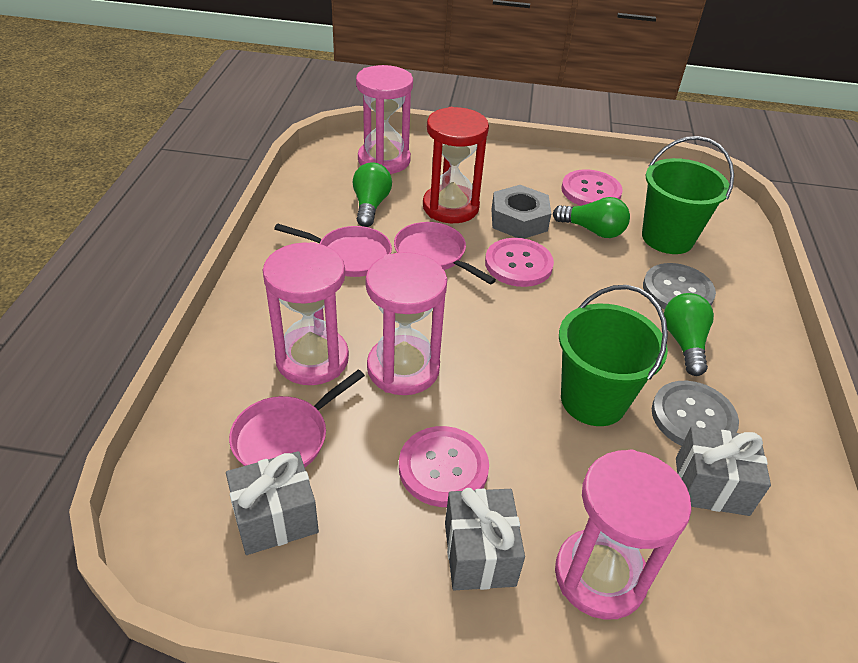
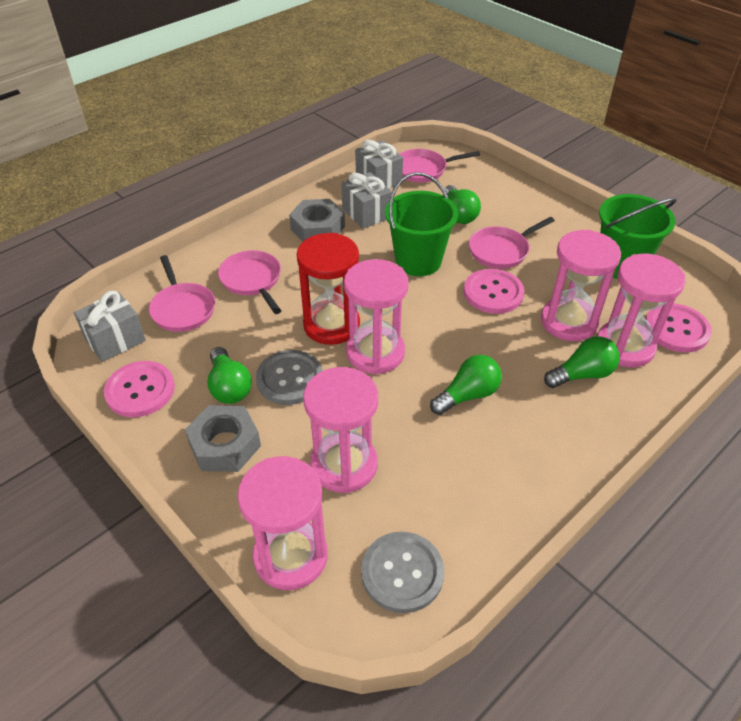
green light bulb: [353,162,392,227] [553,197,630,238] [664,293,714,376] = 3 -> [207,347,252,404] [430,355,502,415] [444,185,481,224] [544,336,620,388] = 4
grey nut: [491,185,551,239] = 1 -> [185,405,261,472] [289,199,345,241] = 2
pink hourglass: [263,242,349,385] [356,65,413,174] [366,252,447,395] [555,449,691,620] = 4 -> [237,456,328,590] [303,367,378,493] [344,259,409,375] [541,230,621,341] [597,254,686,368] = 5
pink pan: [229,369,365,467] [274,223,392,277] [394,222,496,285] = 3 -> [149,255,215,332] [218,250,281,314] [400,149,480,183] [469,217,555,269] = 4

